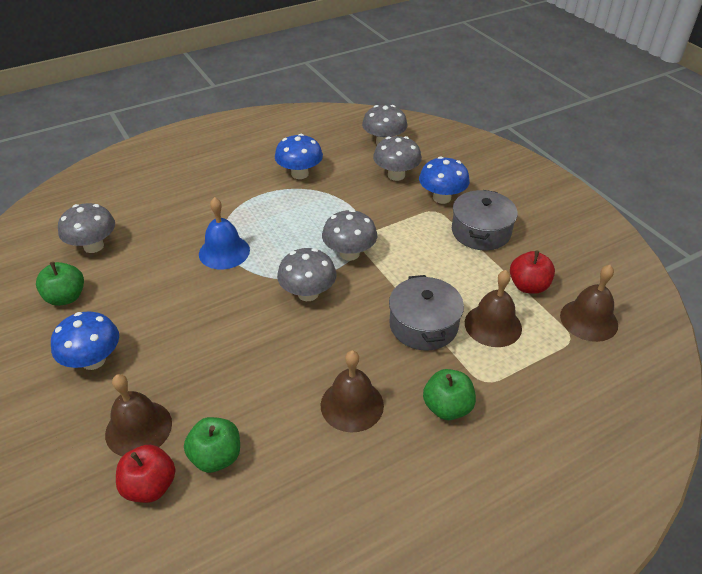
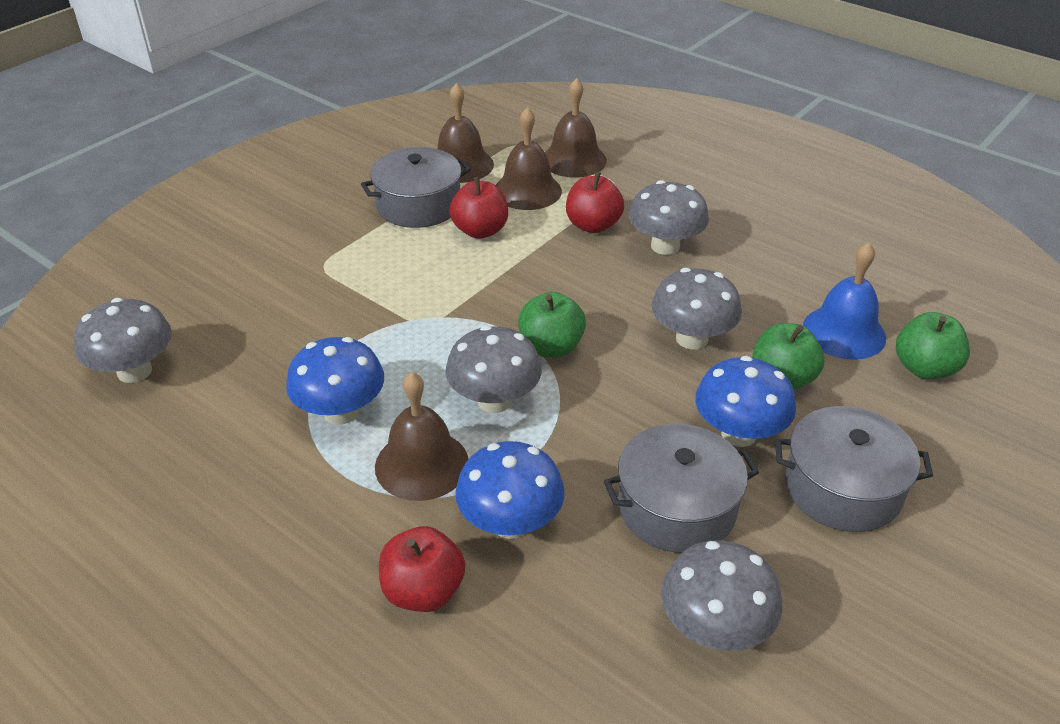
grey pot: [389,275,464,350] [452,190,518,250] = 2 -> [361,147,471,228] [604,424,759,553] [775,406,933,532] = 3
red apple: [116,445,175,503] [510,250,555,294] = 2 -> [379,526,465,612] [449,177,508,239] [566,172,624,233] = 3

